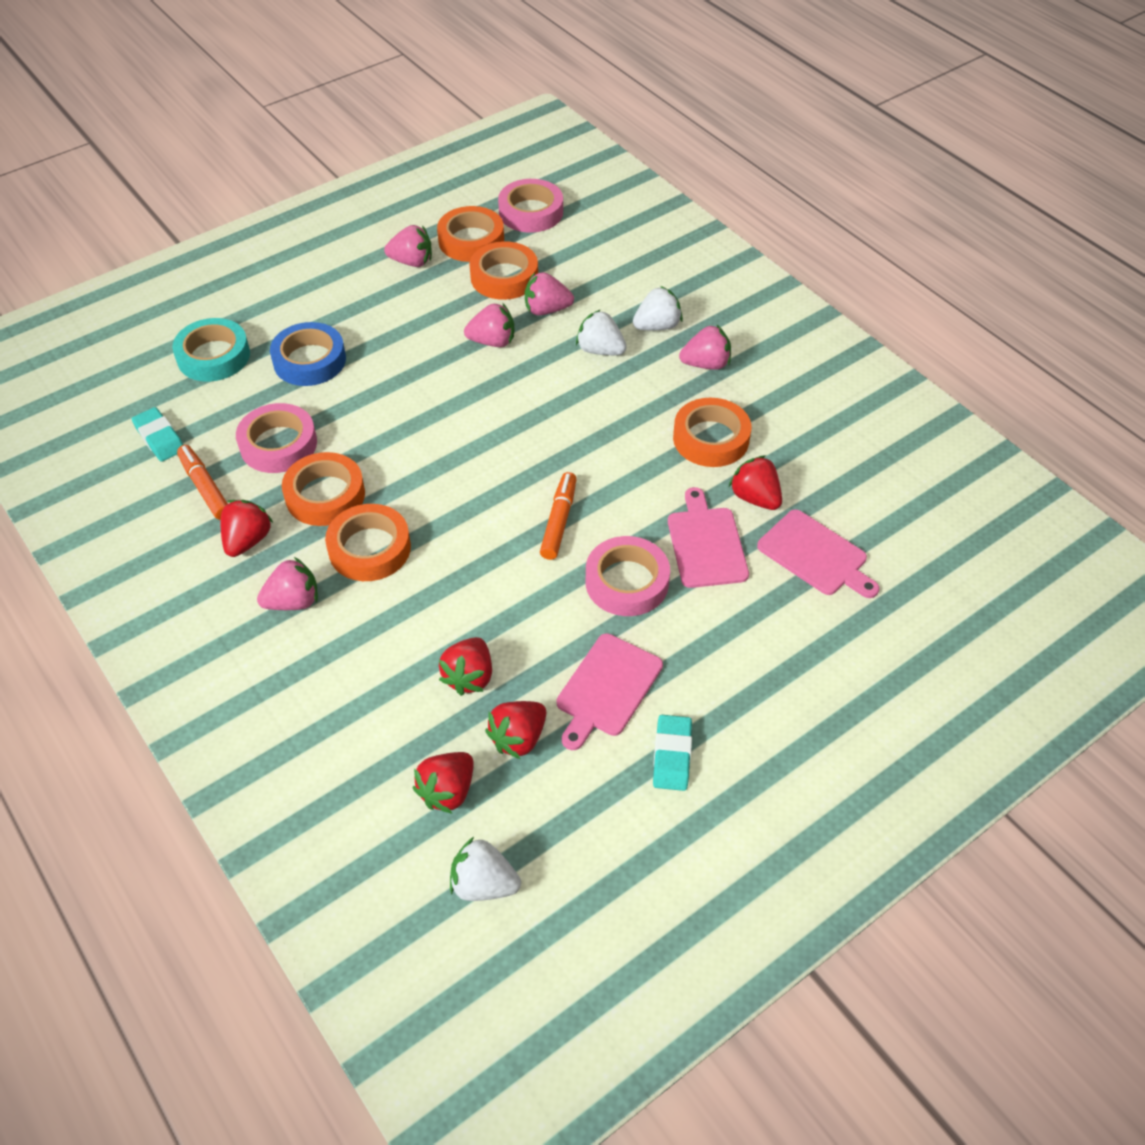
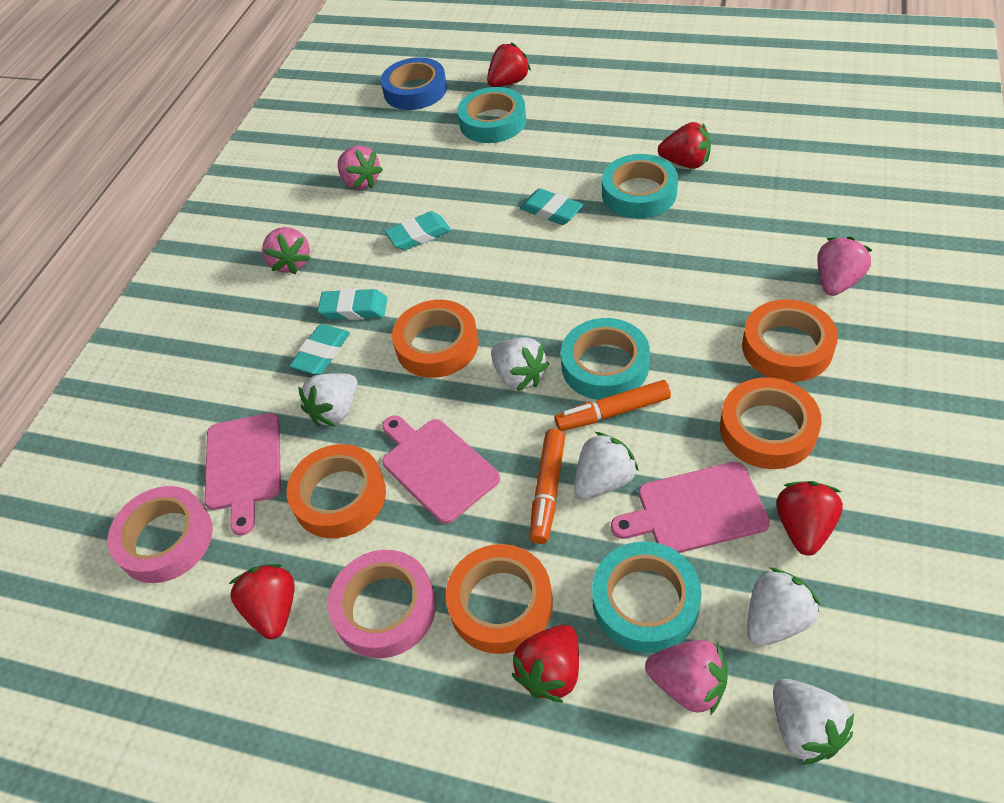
pink strawberry: [257,557,318,610] [384,225,432,267] [464,304,514,347] [525,272,574,316] [679,325,731,370] = 5 -> [262,227,311,274] [338,146,383,190] [645,640,727,715] [817,237,872,296] = 4
pink tape: [236,403,317,473] [498,179,563,233] [586,536,670,616] = 3 -> [108,486,213,583] [328,550,436,658] = 2
turquoise eraser: [132,407,183,462] [653,715,692,791] = 2 -> [290,324,350,375] [318,288,387,320] [385,211,451,250] [520,188,583,225] = 4
turquoise tape: [172,318,250,382] = 1 -> [457,87,526,143] [561,318,650,400] [592,542,702,653] [602,154,678,219] = 4
white strawberry: [450,837,521,901] [576,309,627,355] [633,286,683,330] = 3 -> [298,373,358,427] [491,337,549,391] [574,432,639,499] [747,568,820,646] [773,679,854,765] = 5

